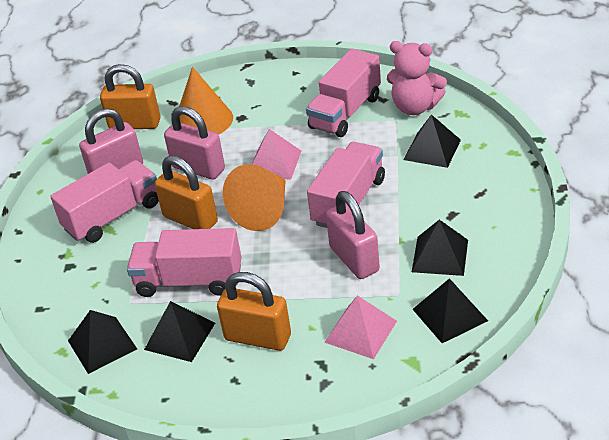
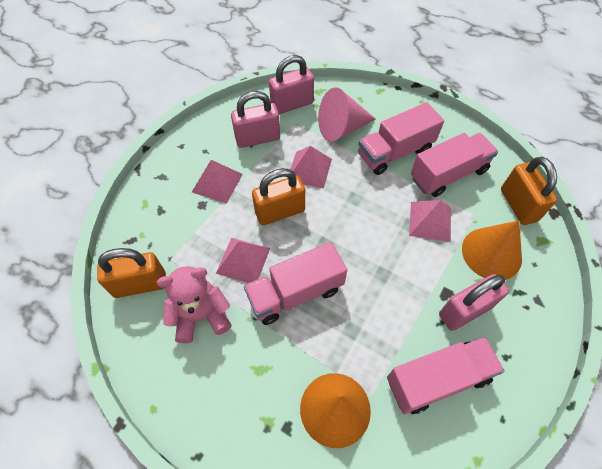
black pyramid: [68,310,137,374] [144,301,215,362] [403,115,461,168] [412,220,468,276] [413,278,488,343] = 5 -> none = 0
pink cone: none = 0 -> [318,88,376,142] = 1
pink pyramid: [252,129,301,180] [324,295,397,359] = 2 -> [192,160,243,204] [216,238,270,283] [290,146,332,189] [409,200,451,242] = 4

